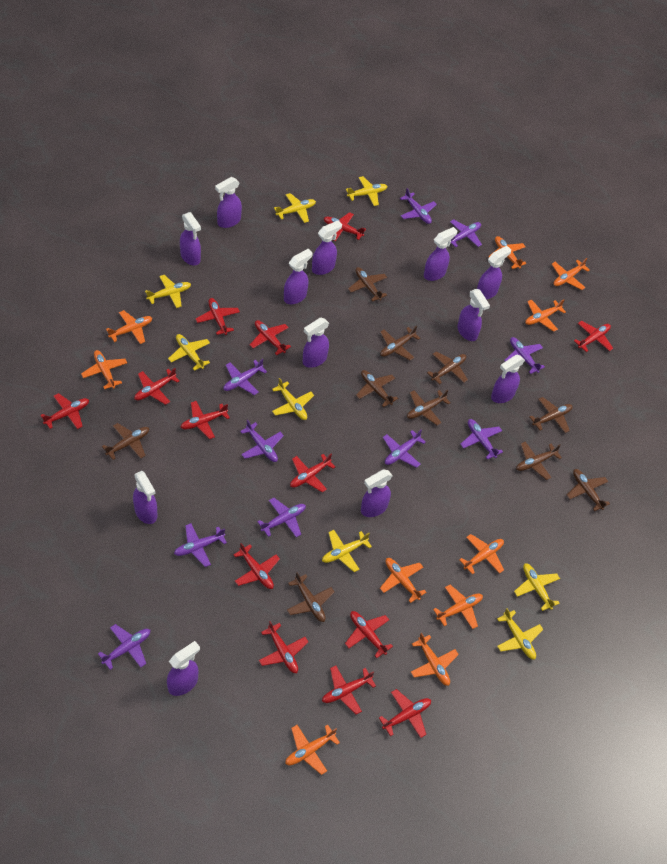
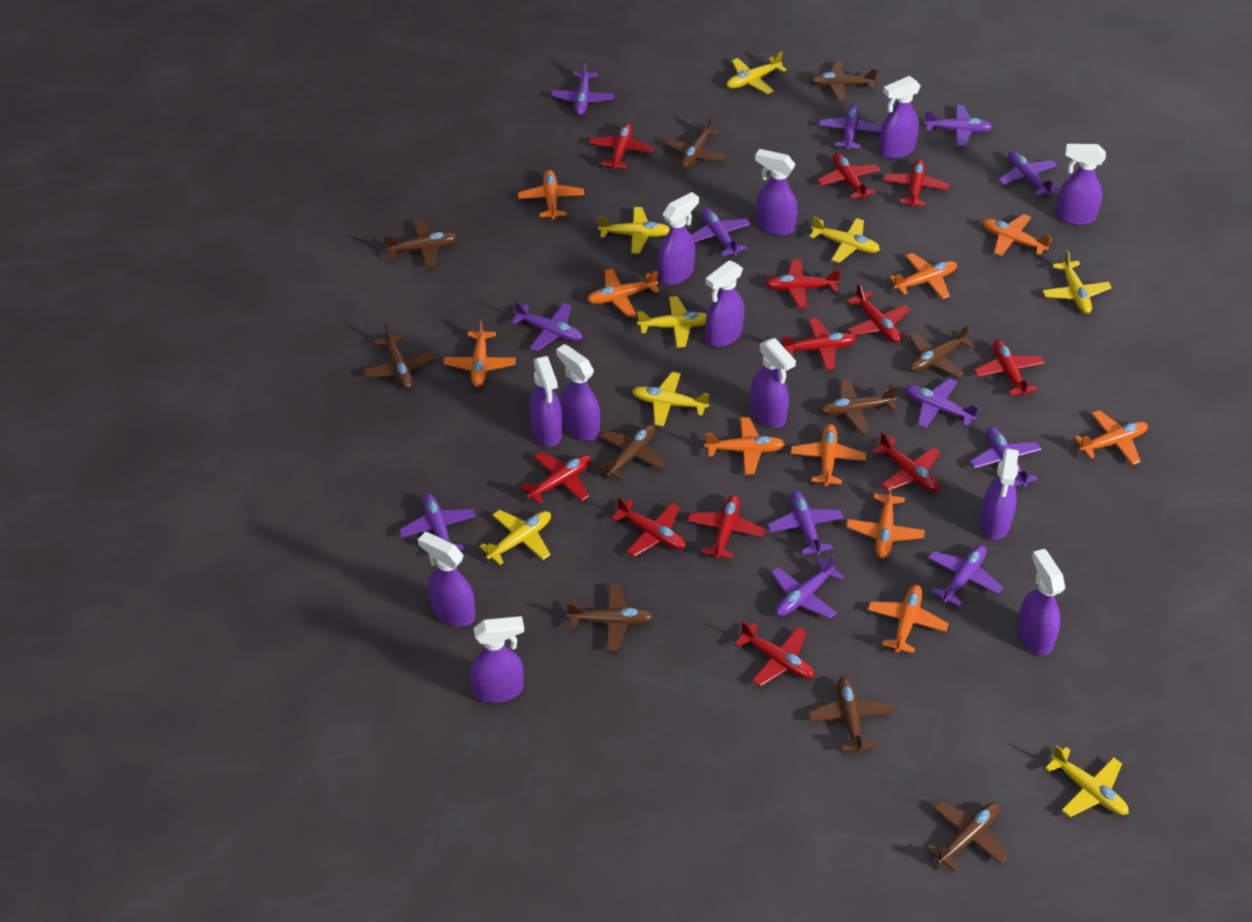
purple plane: [98,624,150,670] [174,523,227,567] [224,359,267,395] [240,420,284,462] [257,498,306,537] [383,429,426,468] [400,188,437,224] [450,219,482,247] [461,419,503,459] [504,337,545,374] = 10 -> [399,494,476,550] [511,301,582,352] [551,60,614,115] [691,208,751,257] [767,491,844,556] [771,555,844,619] [819,104,882,150] [905,378,980,428] [924,105,993,147] [928,545,1003,607] [970,427,1042,487] [998,151,1059,196] = 12
red plane: [40,393,89,429] [134,368,179,405] [180,401,230,439] [196,298,240,335] [234,543,280,589] [249,320,291,355] [259,621,308,673] [290,454,335,493] [322,666,376,714] [324,212,366,241] [345,611,393,658] [379,689,431,738] [574,321,613,352] = 13 -> [520,452,591,504] [589,123,654,170] [611,497,685,557] [688,495,765,559] [735,621,814,686] [765,259,841,308] [781,318,856,370] [817,153,880,199] [846,283,910,343] [872,432,940,492] [883,159,950,207] [974,340,1044,396] = 12

